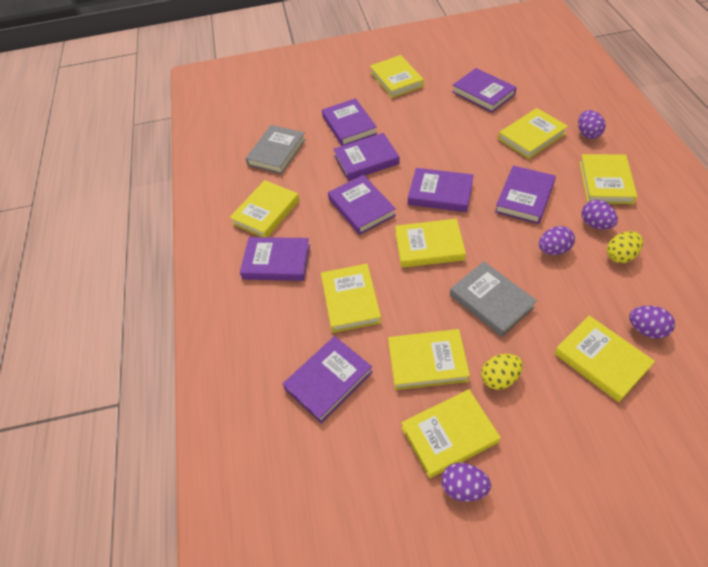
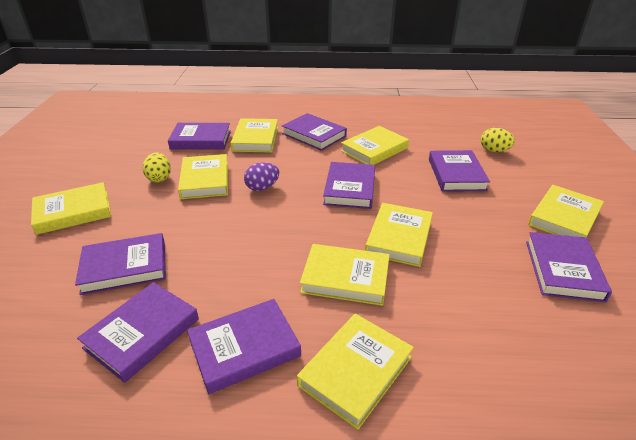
grey book: [245,125,306,174] [450,261,537,337] = 2 -> none = 0
purple egg: [441,463,491,501] [539,226,575,255] [578,110,606,139] [581,200,618,230] [629,306,675,339] = 5 -> [244,162,279,191] = 1
yellow book: [230,180,300,237] [321,264,381,333] [370,55,424,98] [388,329,470,390] [395,219,466,268] [401,389,501,478] [498,108,568,159] [554,316,655,402] [579,154,637,204] = 9 -> [31,182,111,235] [178,154,228,199] [231,118,278,153] [297,314,414,430] [300,244,390,306] [341,126,409,165] [365,203,433,267] [528,185,604,238] = 8

